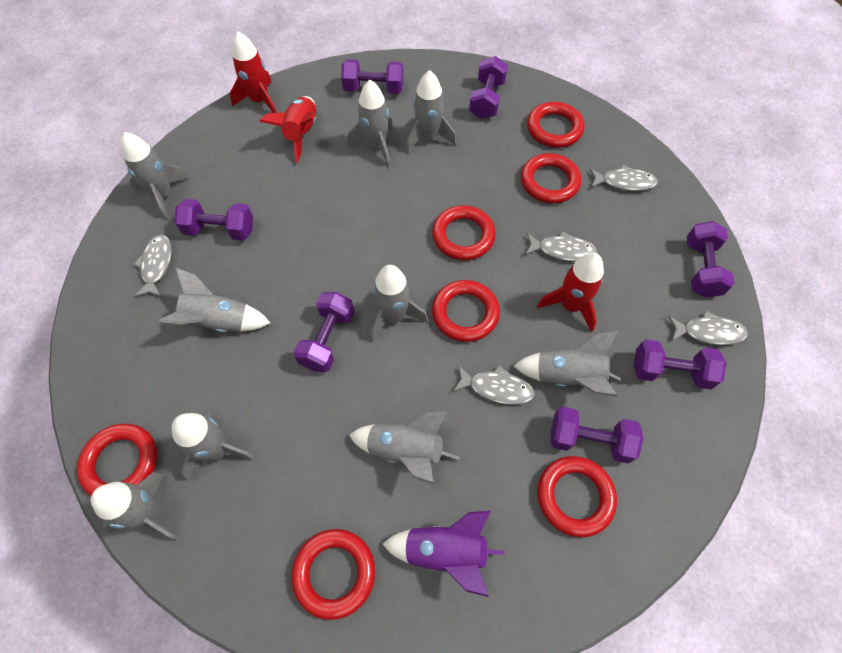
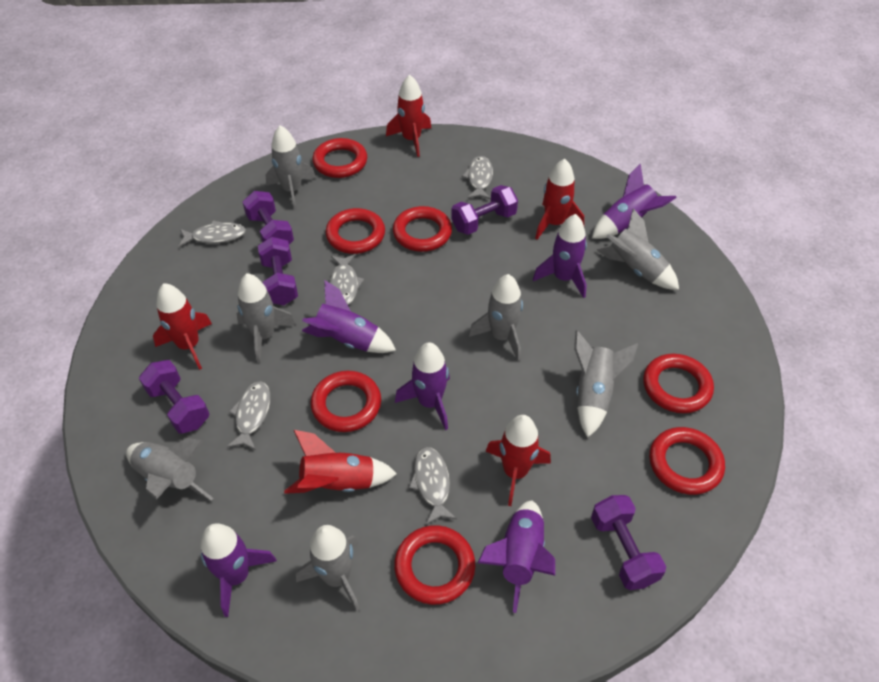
grey rocket: [91,472,180,541] [121,132,188,219] [160,268,270,332] [172,413,254,481] [347,80,393,167] [349,411,460,484] [371,265,428,342] [406,70,456,153] [514,330,621,397] = 9 -> [126,438,213,501] [237,273,296,363] [266,125,316,210] [296,525,360,612] [469,274,523,361] [574,330,638,437] [596,209,679,290] = 7
purple dumbbell: [174,199,253,241] [293,292,354,372] [341,59,403,94] [469,56,508,119] [551,407,643,464] [634,339,726,389] [687,221,734,298] = 7 -> [139,360,209,434] [243,191,294,244] [258,237,298,305] [451,185,518,235] [591,495,666,590] = 5
purple rocket: [383,511,505,597] = 1 -> [200,523,277,617] [302,280,396,353] [395,342,450,430] [478,500,555,613] [533,214,587,298] [592,163,677,239] = 6
red rocket: [230,32,277,113] [259,96,316,163] [537,253,604,332] = 3 -> [153,283,212,370] [284,430,397,494] [386,74,432,157] [486,415,551,506] [535,158,584,240] = 5

